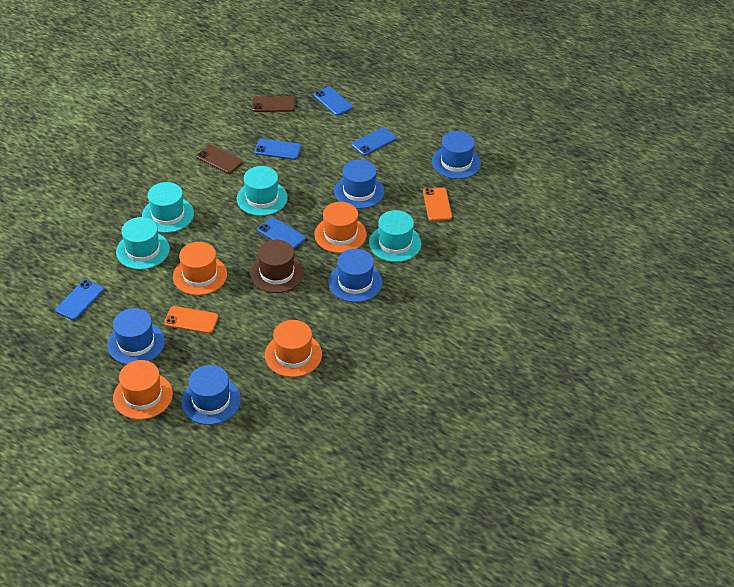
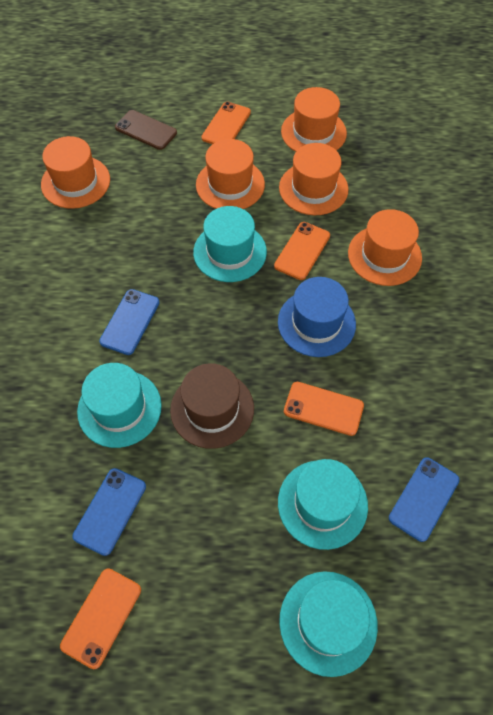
blue hat: [107,308,165,365] [181,365,241,425] [328,249,383,302] [334,159,384,209] [432,131,481,179] = 5 -> [278,277,356,357] = 1
blue phone: [55,280,104,320] [255,139,301,160] [257,217,306,249] [314,86,353,116] [352,127,397,156] = 5 -> [73,468,146,556] [99,289,159,355] [389,457,460,542] = 3
brown phone: [197,145,243,174] [252,96,295,112] = 2 -> [115,110,177,150] = 1
orange hat: [113,360,173,420] [173,242,227,295] [265,320,322,377] [314,202,367,253] = 4 -> [41,136,110,209] [196,139,265,209] [279,143,348,215] [281,87,347,152] [348,209,422,286] = 5
orange phone: [164,306,218,334] [423,187,452,221] = 2 -> [60,568,141,669] [201,102,251,144] [274,222,330,280] [284,382,364,436] = 4

